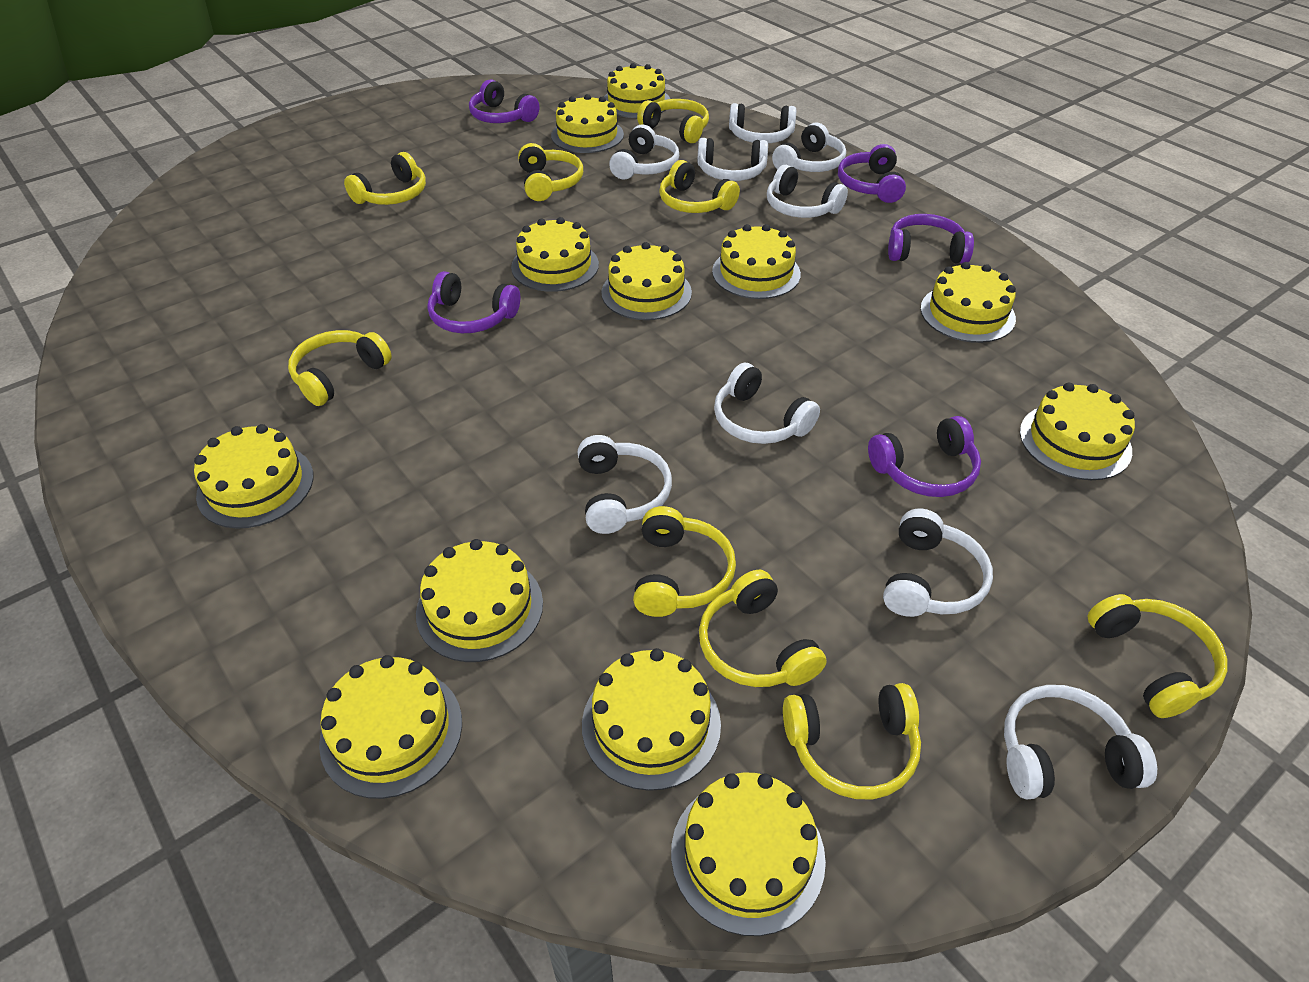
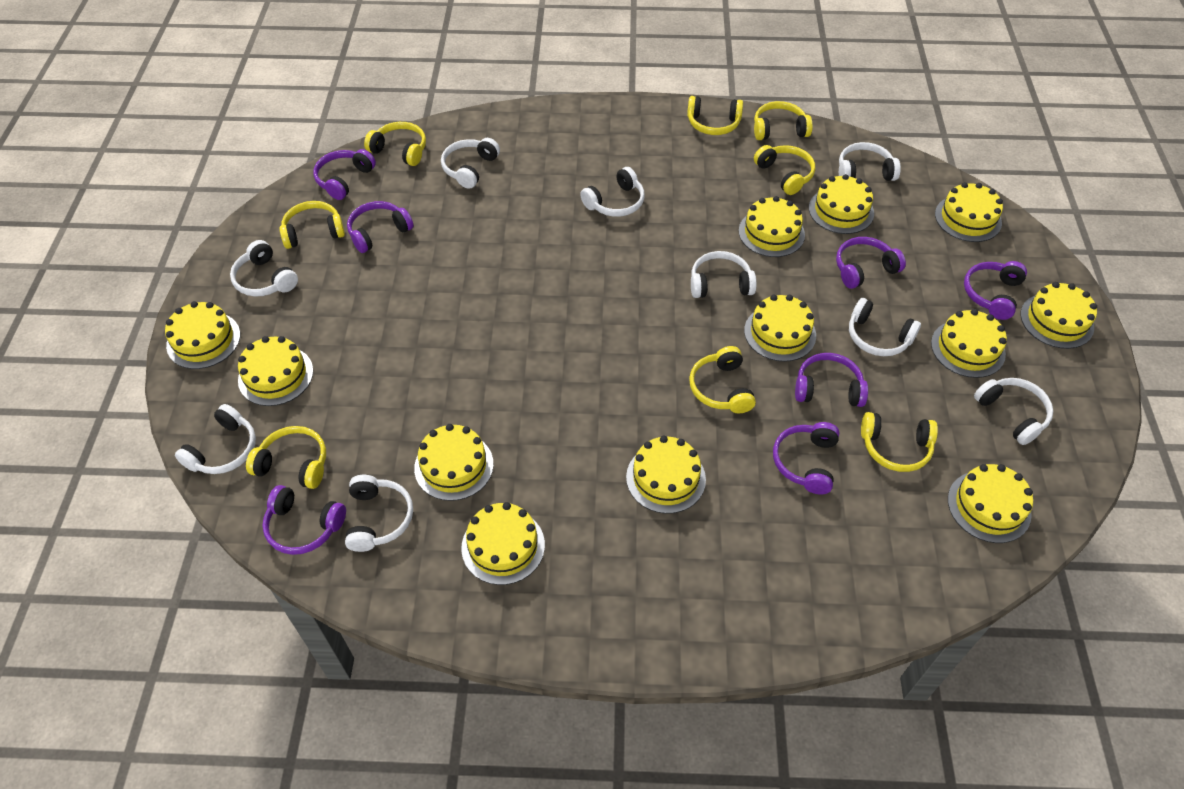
purple headphones: [427,271,520,333] [469,79,539,123] [838,144,906,203] [868,416,981,497] [888,214,974,264] = 5 -> [262,485,346,555] [313,149,376,200] [347,201,413,253] [773,422,839,494] [795,353,868,407] [836,237,906,289] [964,261,1027,320] = 7
yellow headphones: [288,330,392,406] [344,152,426,205] [518,143,583,201] [633,506,736,617] [637,99,709,143] [659,160,740,213] [699,570,827,687] [783,683,921,799] [1088,594,1227,718] = 9 -> [246,426,326,489] [279,201,345,249] [364,122,426,166] [687,96,743,135] [689,346,756,413] [754,101,813,140] [754,145,815,195] [861,412,938,472] = 8

